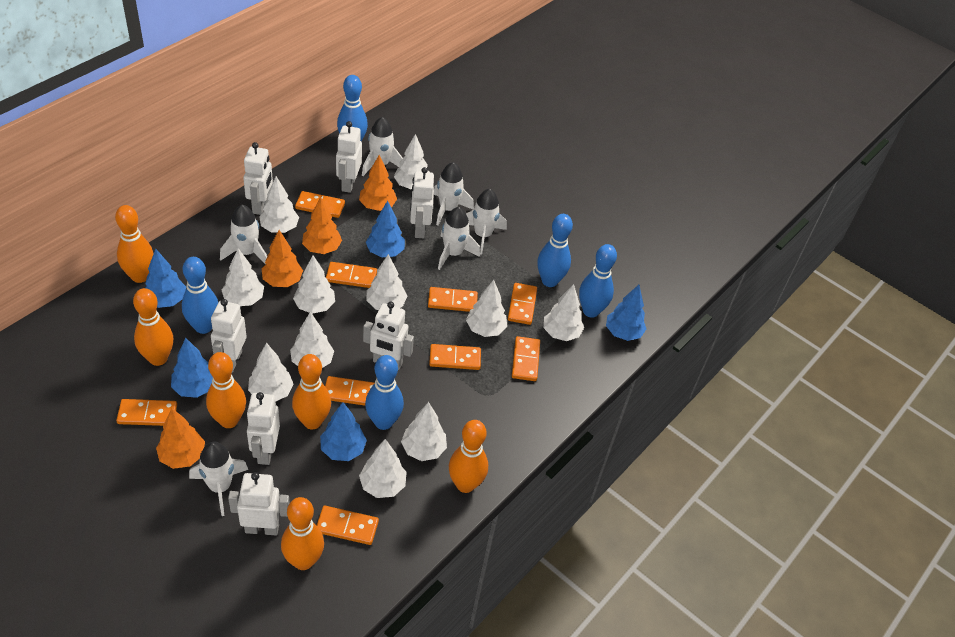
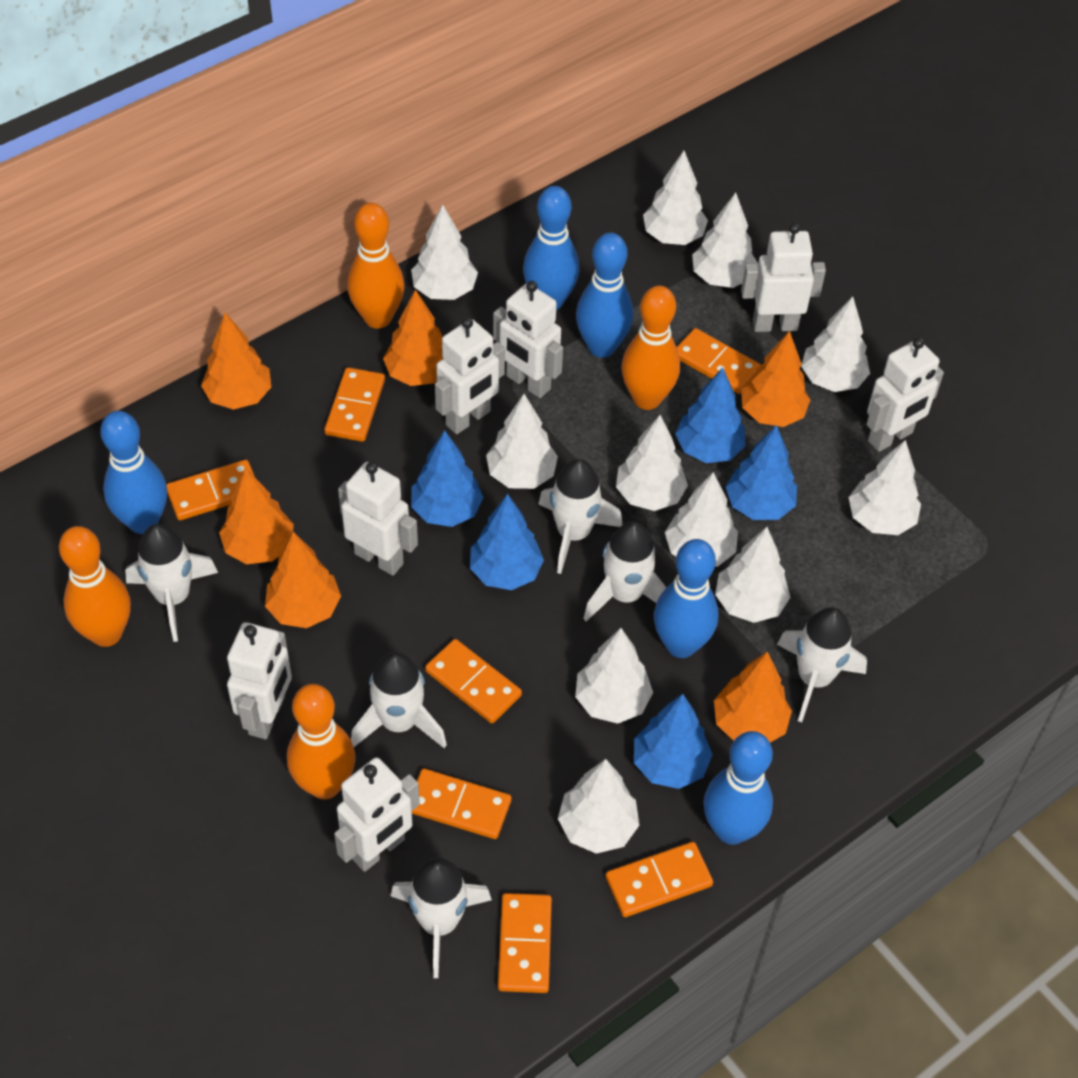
orange bowling pin: [115,205,154,283] [133,288,173,366] [206,352,246,428] [281,497,324,570] [292,354,331,430] [449,420,488,493] = 6 -> [59,526,131,647] [287,684,356,800] [347,203,404,328] [622,285,680,410] = 4
orange domino: [116,399,177,426] [295,191,345,218] [317,506,379,545] [325,376,374,406] [326,262,377,288] [428,287,478,312] [429,344,481,370] [508,283,537,325] [512,336,540,381] = 9 -> [166,460,255,520] [324,367,385,442] [412,768,511,839] [425,639,522,723] [498,893,552,993] [605,842,713,917] [677,328,761,394] = 7
orange tree: [156,408,205,469] [262,230,303,287] [302,197,342,254] [359,155,397,211] = 4 -> [201,313,271,410] [219,468,294,564] [265,532,341,628] [383,290,443,386] [714,651,792,743] [741,331,810,427] = 6

